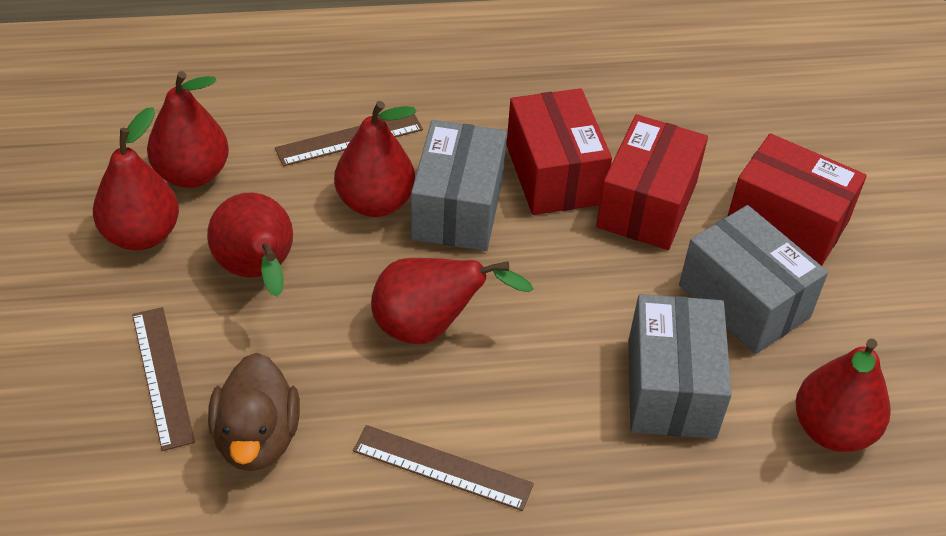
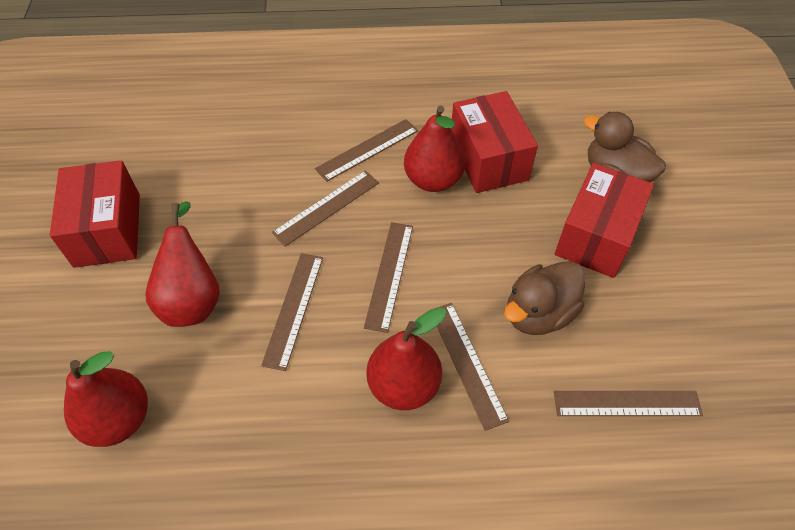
brown duck: [208,353,300,471] = 1 -> [504,261,585,335] [584,112,666,182] = 2
brown ruler: [132,307,195,451] [275,114,423,166] [353,425,534,511] = 3 -> [261,253,323,371] [272,171,379,247] [315,119,418,182] [364,222,413,333] [431,303,509,431] [554,391,703,416] = 6
grey box: [411,120,507,251] [629,294,732,439] [679,205,828,354] = 3 -> none = 0
red pear: [93,107,179,250] [147,71,229,188] [207,192,293,297] [334,101,417,217] [371,258,533,344] [795,339,891,452] = 6 -> [64,351,148,447] [145,201,220,327] [367,307,447,410] [404,106,466,192] = 4

